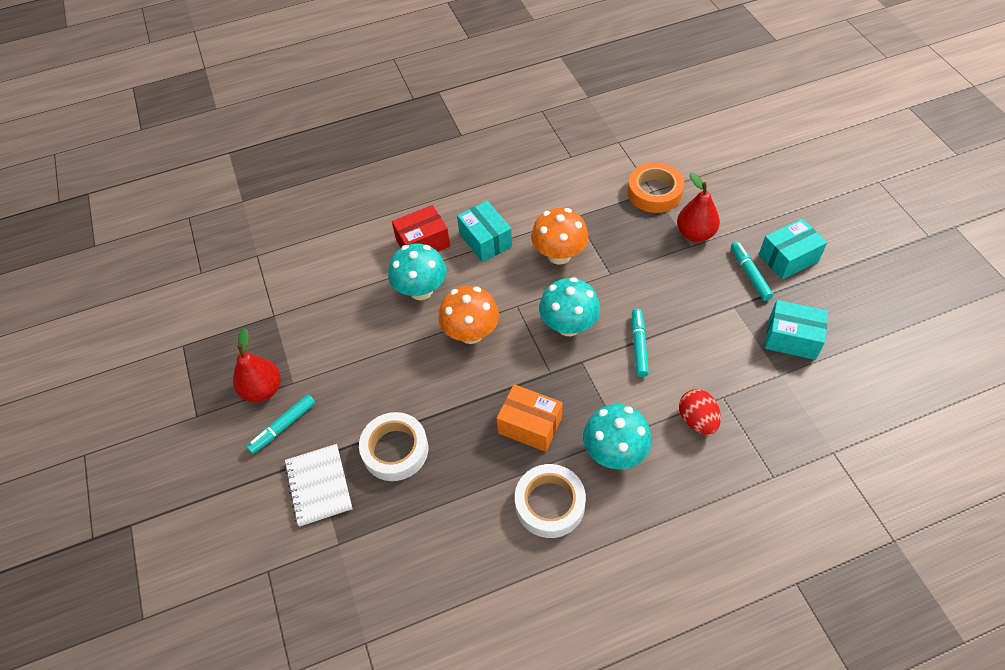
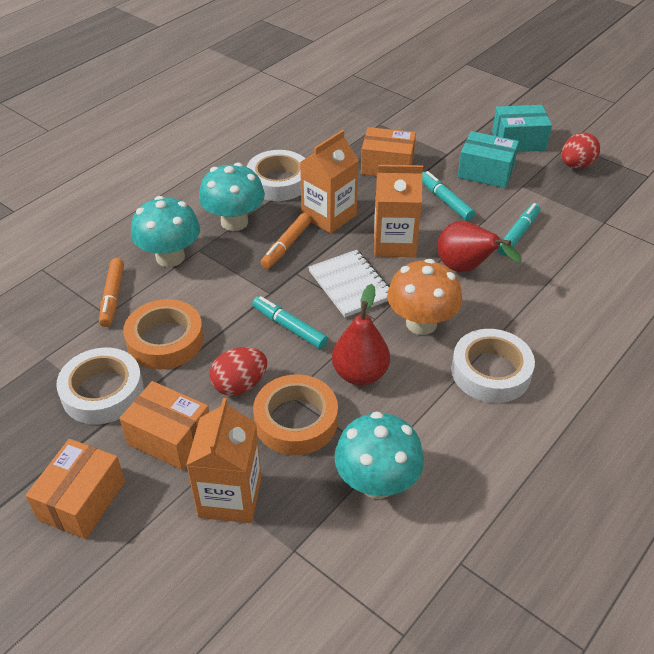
orange box: [497,384,563,452] = 1 -> [26,439,125,539] [119,381,209,470] [361,127,416,176] = 3
orange carton: none = 0 -> [186,398,262,523] [300,130,359,233] [374,165,423,257] = 3
orange marker: none = 0 -> [99,258,124,327] [260,213,311,269] = 2
orange mushroom: [438,286,499,344] [531,208,588,265] = 2 -> [387,259,462,335] = 1
orange tape: [627,162,684,213] = 1 -> [123,299,204,369] [253,374,338,455] = 2
red box: [392,205,450,252] = 1 -> none = 0
red egg: [679,389,721,435] = 1 -> [210,347,267,396] [561,133,600,169] = 2
turquoise box: [457,201,512,262] [759,218,827,280] [765,300,828,360] = 3 -> [458,131,519,188] [492,105,552,152] = 2
white tape: [359,412,428,481] [515,464,586,538] = 2 -> [56,347,144,424] [247,150,305,201] [451,329,535,403] = 3

